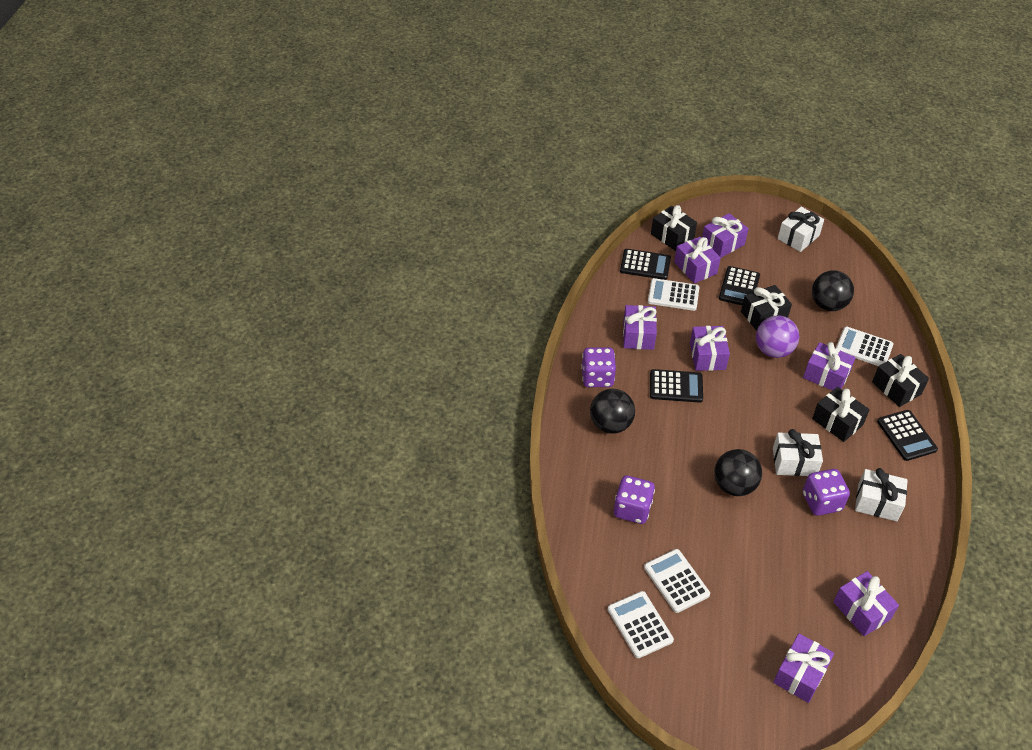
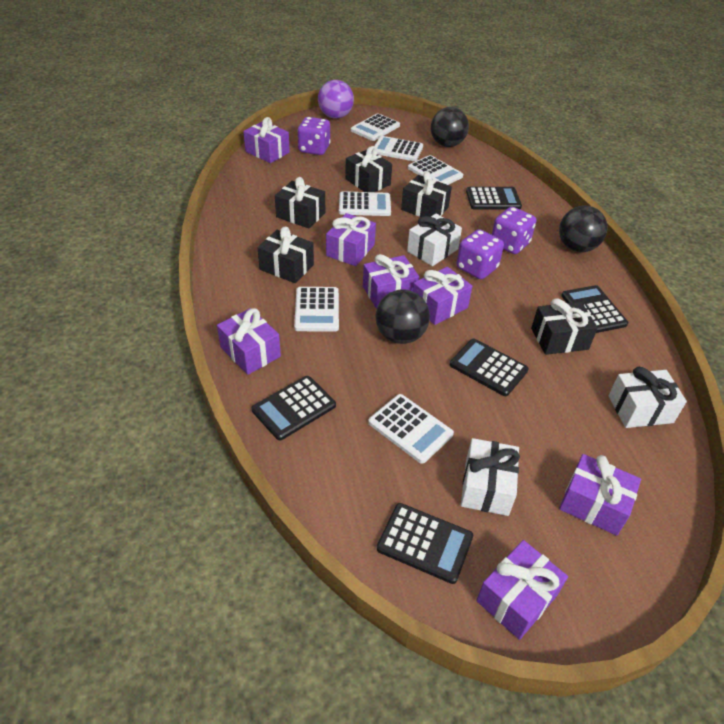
black calculator: [620,249,671,280] [650,369,703,403] [719,266,760,305] [877,410,938,461] = 4 -> [252,376,336,440] [377,503,473,584] [450,339,529,396] [466,187,522,209] [561,285,628,333] = 5
black gift: [651,205,697,251] [741,285,792,331] [812,387,870,442] [872,354,929,407] = 4 -> [258,227,314,283] [275,177,325,228] [345,146,392,192] [401,171,452,217] [531,299,598,355] = 5
white calculator: [608,591,674,658] [644,549,710,613] [648,278,699,311] [836,327,894,366] = 4 -> [294,287,339,331] [339,191,391,216] [351,114,400,141] [368,394,454,464] [374,136,423,161] [408,155,463,185] = 6

